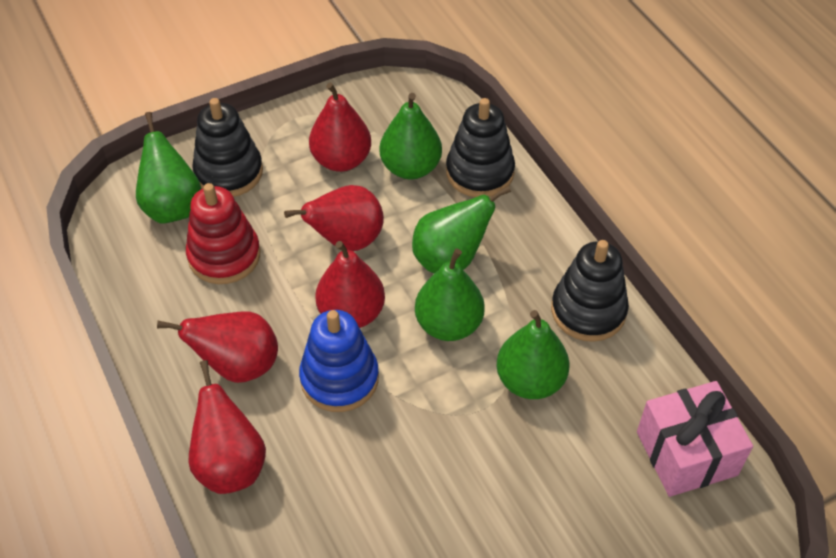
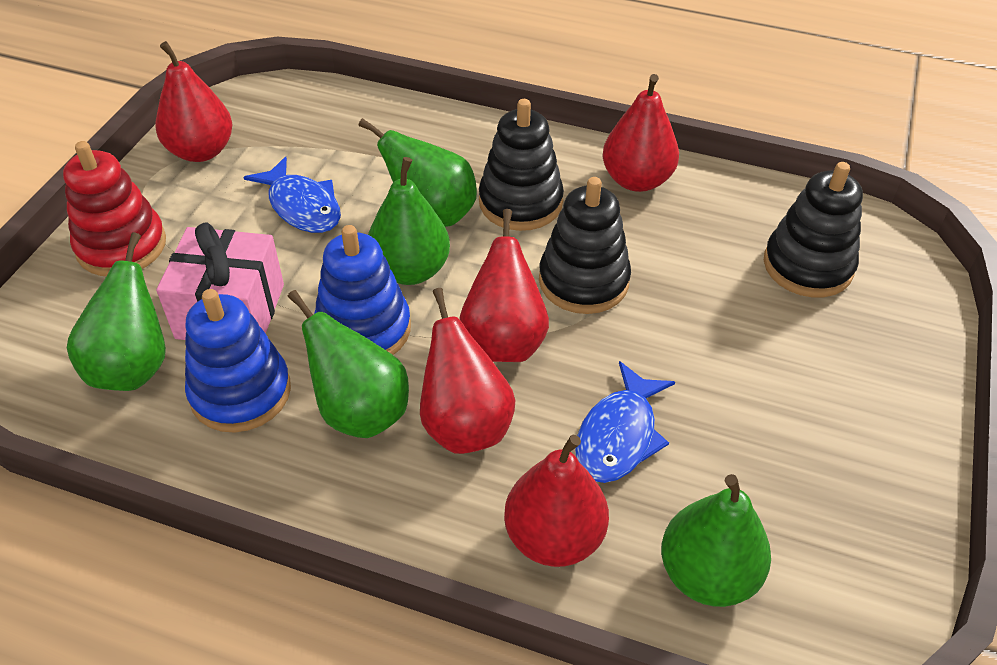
blue fish: none = 0 -> [244,157,341,233] [575,361,675,483] = 2
blue stacking toy: [299,310,379,412] = 1 -> [185,289,291,433] [314,225,411,355] = 2

